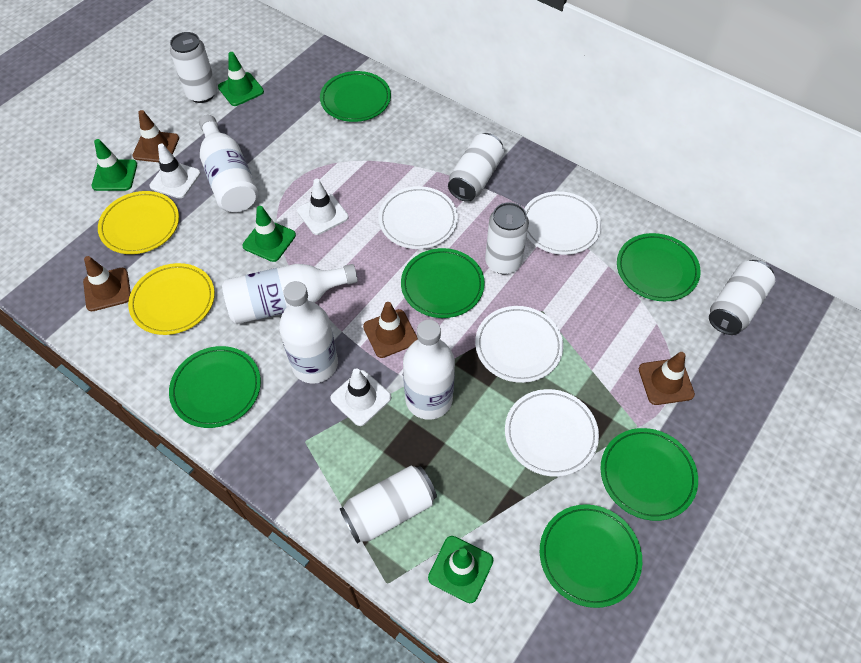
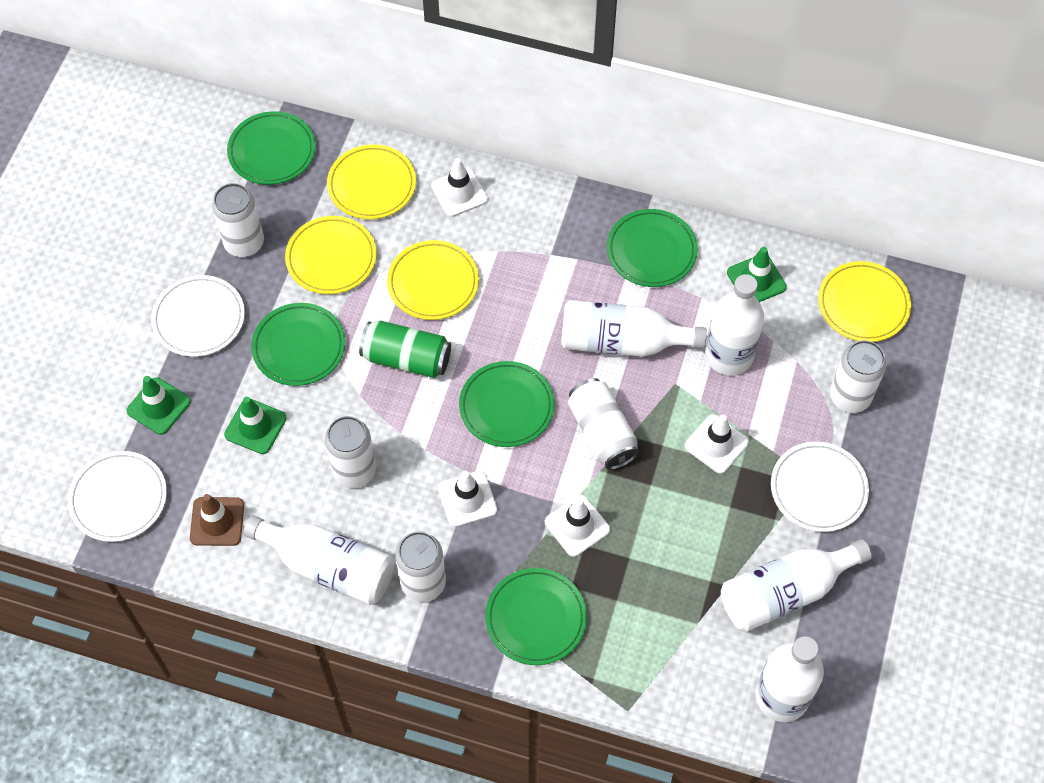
brown traffic cone: [83,256,131,311] [132,110,179,162] [363,302,418,358] [639,352,695,405] = 4 -> [190,494,244,546] = 1
green can: none = 0 -> [359,320,451,378] = 1
green plate: [169,346,261,428] [320,71,391,122] [401,248,485,318] [540,504,642,608] [600,428,698,521] [617,233,701,301] = 6 -> [227,111,315,185] [251,303,345,386] [459,361,555,447] [485,568,587,665] [607,209,698,287] = 5
green traffic cone: [91,139,137,191] [218,52,264,106] [242,206,296,262] [428,536,493,603] = 4 -> [126,376,191,435] [224,397,287,454] [727,247,787,302] = 3
white bottle: [199,115,258,212] [222,264,358,324] [279,281,338,384] [403,320,455,420] = 4 -> [243,515,394,605] [561,300,707,357] [705,274,764,375] [721,539,872,632] [756,636,824,722] = 5
white plate: [379,186,458,249] [475,306,563,383] [505,389,599,477] [524,191,602,255] = 4 -> [68,451,167,542] [151,275,245,357] [771,442,869,532] = 3
white traffic cone: [149,144,200,198] [297,179,348,235] [330,368,391,426] = 3 -> [431,158,488,217] [438,471,497,527] [545,495,610,557] [685,414,749,474] = 4
yellow plate: [98,191,179,254] [128,263,215,335] = 2 -> [285,216,376,294] [327,144,416,219] [387,240,479,320] [818,261,911,342] = 4

